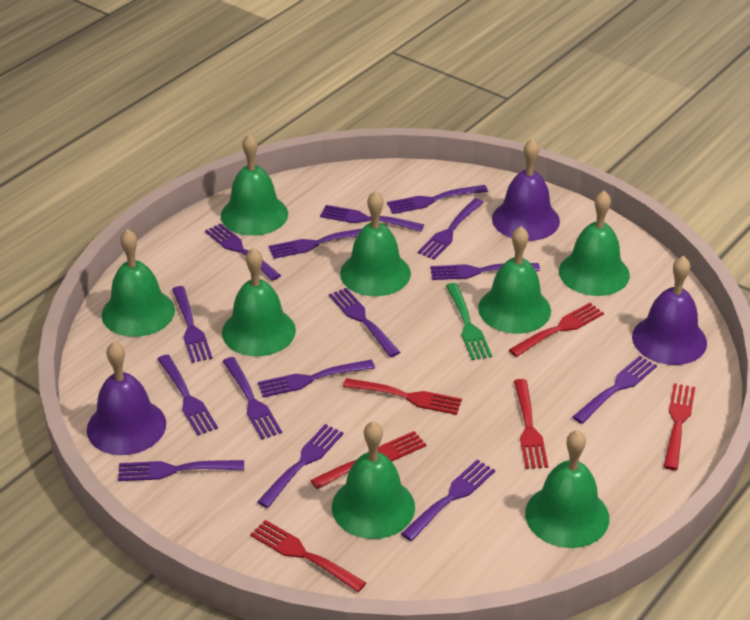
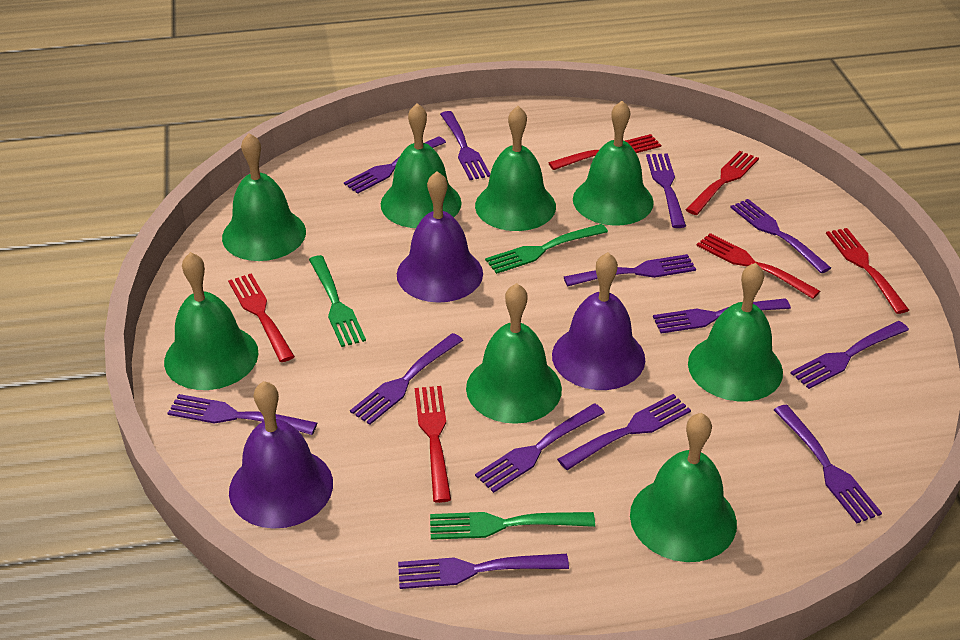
green fork: [446,283,492,360] = 1 -> [309,255,366,347] [430,512,595,540] [485,224,608,274] = 3
purple fork: [118,460,244,481] [157,354,218,436] [172,286,213,363] [205,223,281,281] [222,357,282,440] [257,424,344,508] [258,360,375,398] [269,229,362,259] [320,205,424,232] [329,288,400,357] [387,185,488,214] [401,460,495,541] [418,198,484,260] [430,263,540,280] [573,356,657,424] = 15 -> [168,394,317,435] [344,136,446,194] [350,333,463,425] [398,554,569,589] [440,111,490,180] [475,403,605,493] [557,394,691,470] [564,254,696,287] [646,153,686,228] [653,298,791,334] [730,199,831,273] [774,404,882,523] [791,321,909,389] = 13

